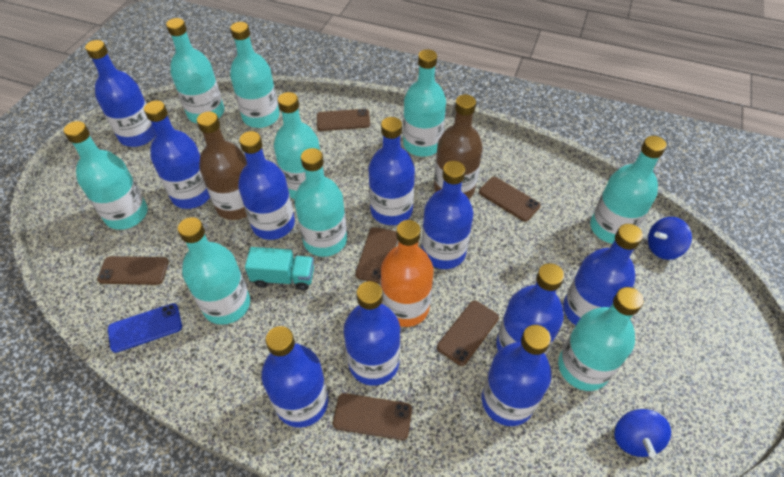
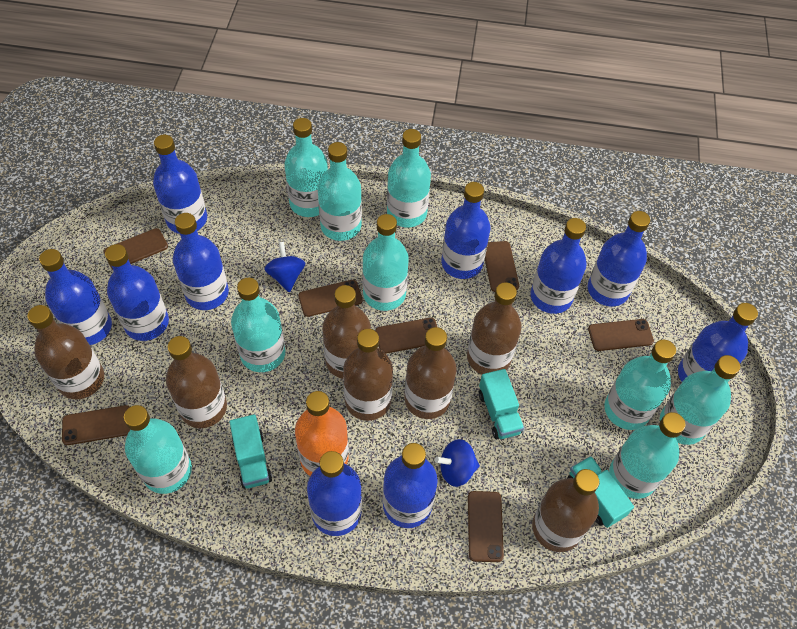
blue phone: [108,303,182,353] = 1 -> none = 0
brown bottle: [197,112,247,220] [434,94,483,199] = 2 -> [28,305,104,399] [166,336,227,428] [322,285,371,379] [343,329,393,421] [404,327,457,419] [467,282,522,374] [532,469,600,552] = 7
brown phone: [97,256,169,285] [317,109,370,131] [333,393,412,440] [355,227,397,284] [437,301,499,366] [479,177,541,221] = 6 -> [62,405,131,445] [103,228,168,270] [298,280,363,317] [375,318,437,354] [468,491,504,562] [485,241,519,292] [588,319,654,351] = 7
turquoise truck: [245,247,314,291] = 1 -> [230,414,272,489] [479,369,524,439] [567,456,634,528] = 3

